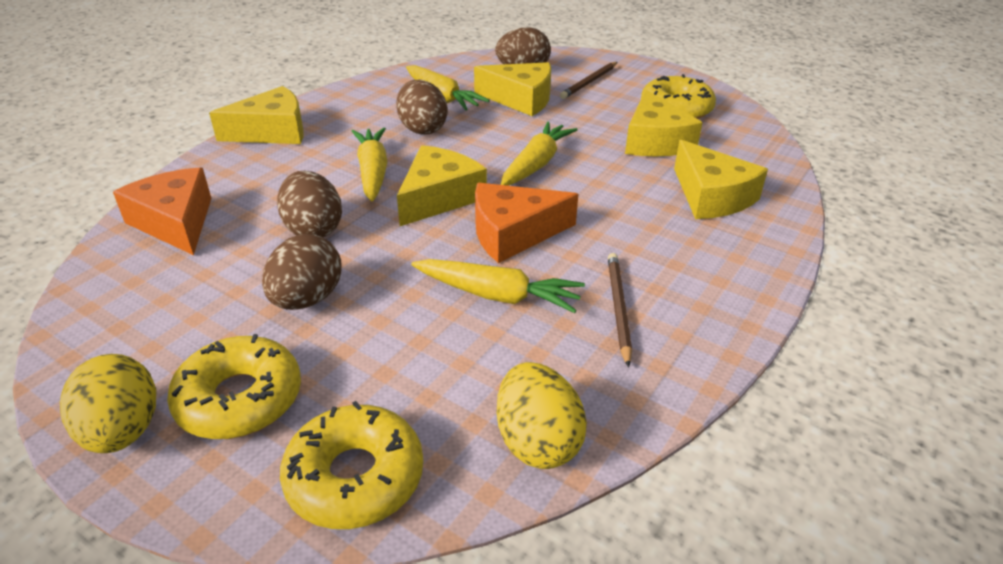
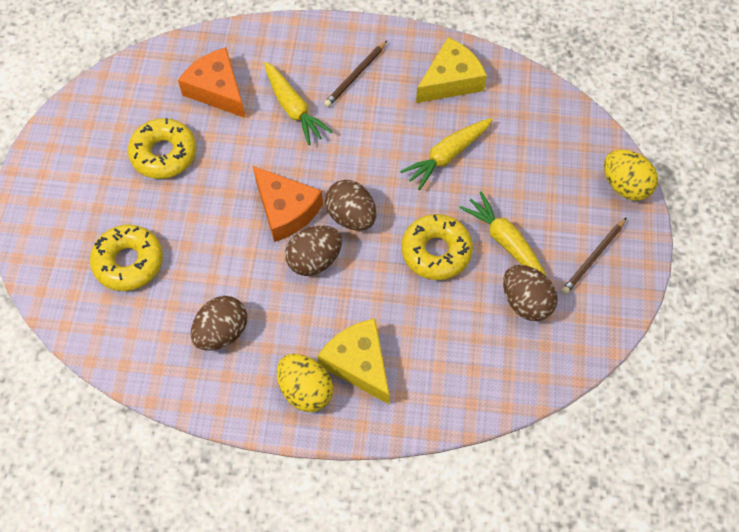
yellow carrot: [351,128,388,201] [406,65,490,110] [412,259,585,313] [501,122,578,186] = 4 -> [264,62,333,145] [400,118,493,190] [460,191,546,276] = 3
yellow cheese: [209,86,304,144] [397,145,487,226] [474,62,551,116] [625,90,703,157] [674,140,768,219] = 5 -> [317,319,390,404] [416,37,487,103] = 2

